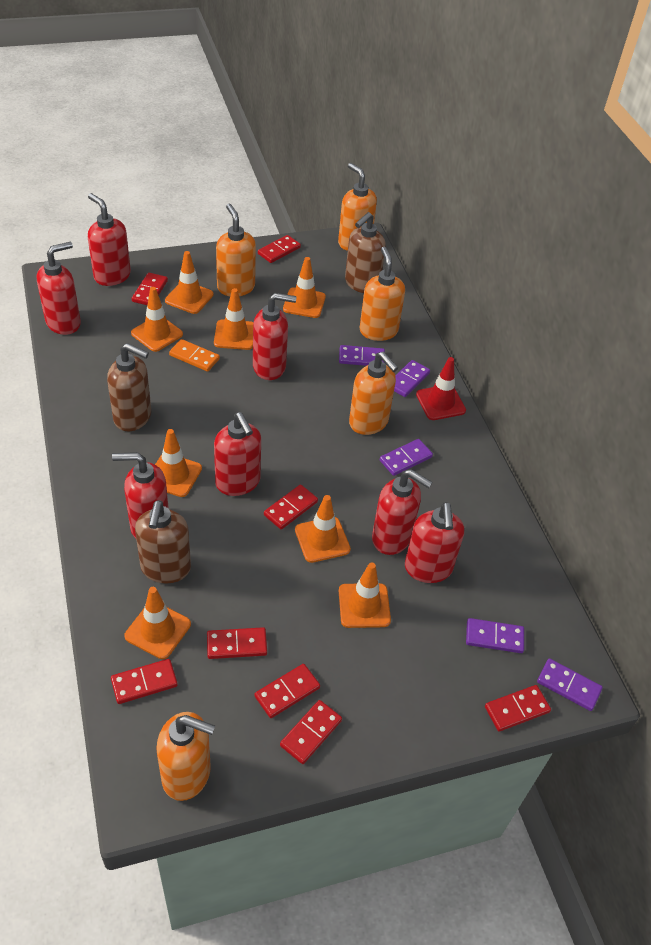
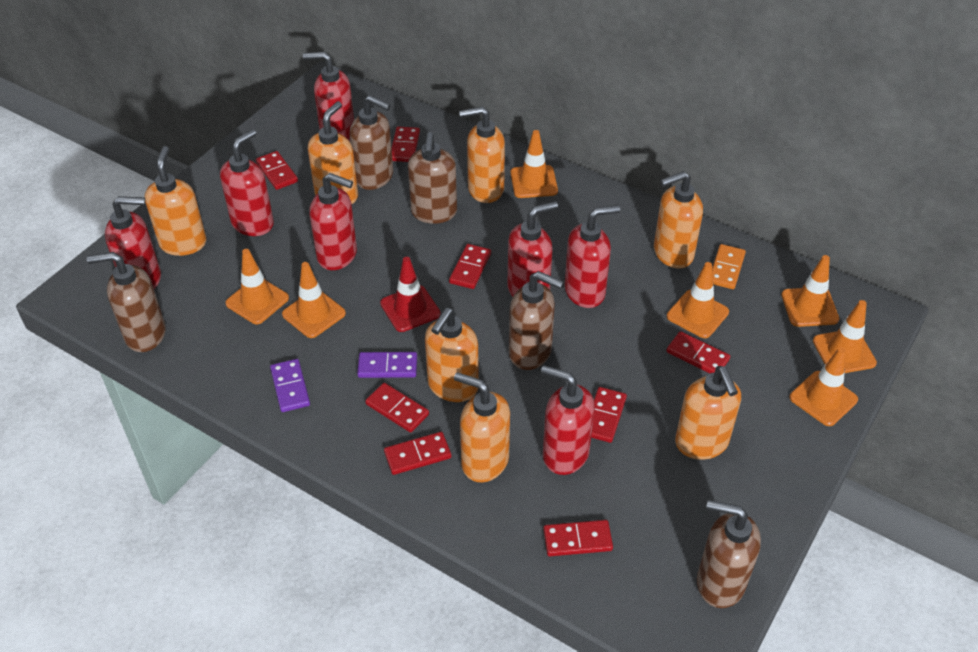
brown soap dispenser: [107,343,151,431] [135,500,191,584] [345,212,386,293] = 3 -> [87,252,166,352] [350,95,393,190] [408,132,457,224] [509,271,564,370] [697,500,761,608] = 5
orange soap dispenser: [156,712,215,801] [216,204,256,296] [338,163,377,251] [349,351,398,435] [360,247,405,341] = 5 -> [145,146,206,256] [308,101,358,204] [425,308,479,402] [454,372,510,482] [459,106,505,203] [654,171,703,268] [675,366,741,460] = 7
orange traffic cone: [124,587,191,659] [131,287,183,352] [155,429,202,497] [165,251,213,314] [214,288,254,350] [283,257,326,318] [295,495,351,563] [339,562,391,628] = 8 -> [225,249,289,324] [282,262,346,338] [510,130,558,198] [667,262,729,338] [781,255,839,327] [790,347,858,426] [813,300,877,373] = 7
purple domino: [339,345,385,366] [380,439,433,476] [394,360,430,397] [466,618,524,653] [537,658,603,711] = 5 -> [270,359,310,412] [357,352,417,378] = 2

